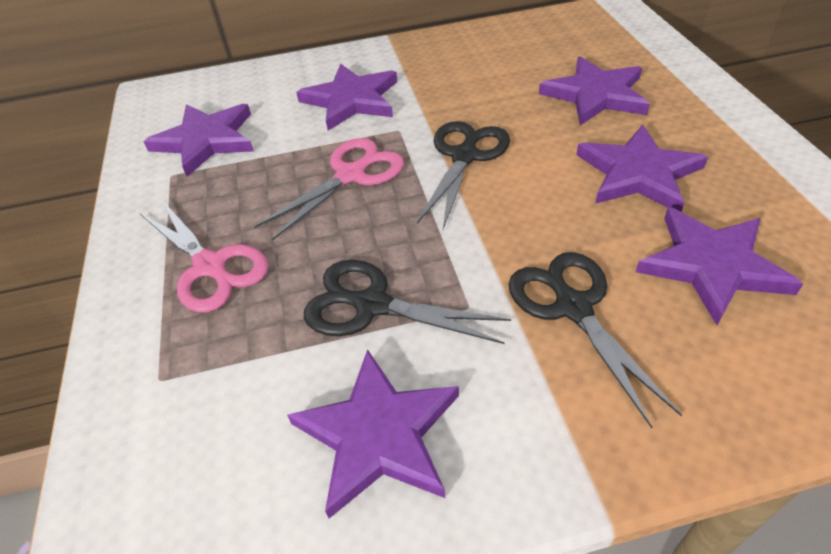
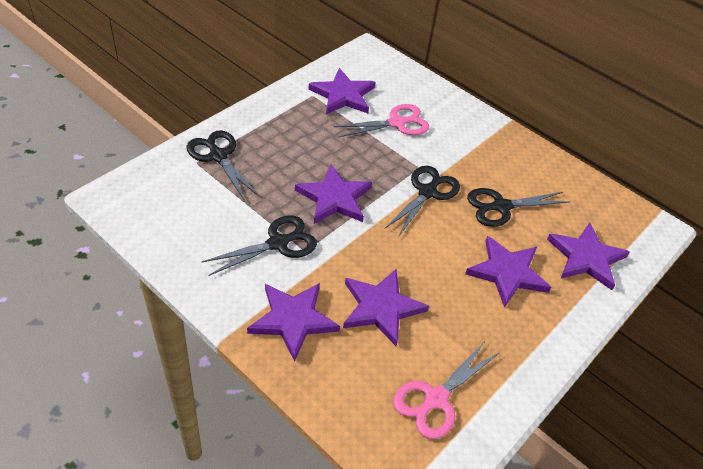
black scissors: [304,260,511,344] [417,121,510,229] [508,252,682,428] = 3 -> [187,130,259,201] [202,215,317,276] [384,166,460,237] [467,188,570,227] = 4

